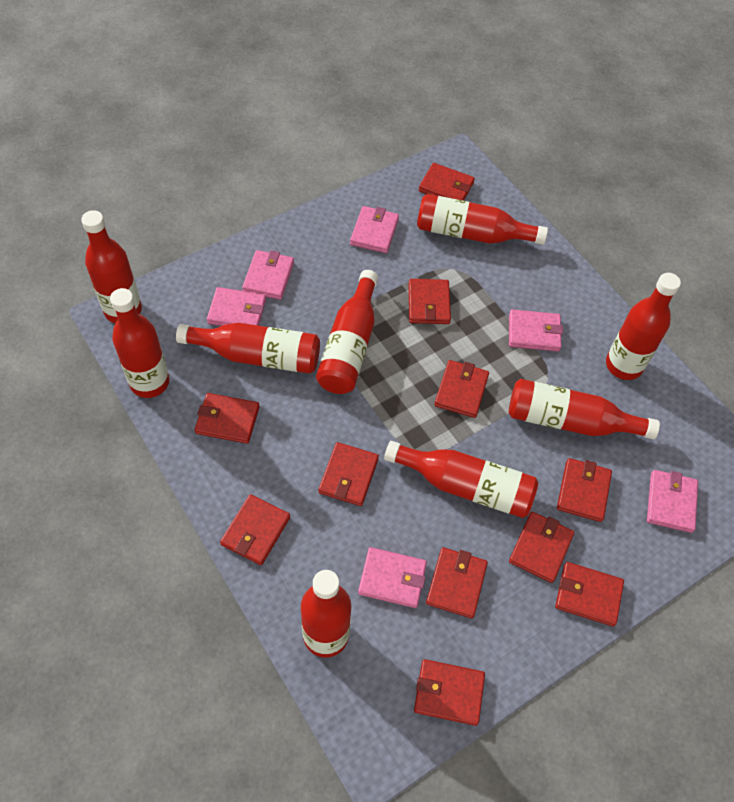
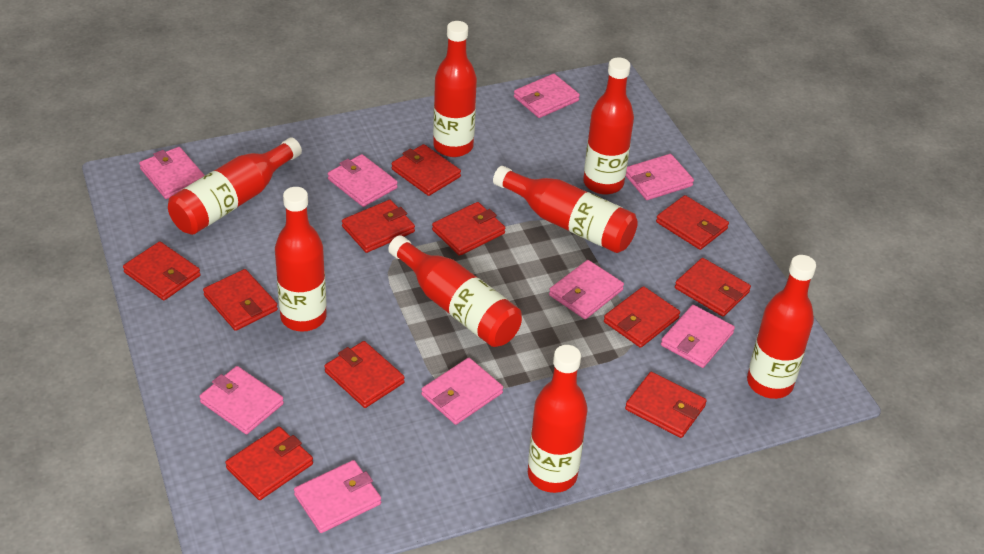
pink wallet: [207,287,266,326] [242,250,294,300] [350,206,399,253] [358,547,427,608] [509,309,563,351] [647,470,698,533] = 6 -> [139,147,205,199] [199,366,284,434] [294,460,381,533] [328,154,398,207] [421,358,503,425] [514,74,580,118] [549,260,624,319] [625,154,694,200] [661,305,735,368] = 9
red bottle: [81,210,142,323] [110,288,169,398] [176,323,320,374] [301,570,351,658] [316,270,378,394] [384,441,538,518] [417,194,548,245] [509,379,660,439] [606,273,681,380] = 9 -> [168,138,302,235] [275,187,327,332] [388,235,522,347] [433,21,477,157] [493,166,638,253] [528,345,587,493] [583,57,634,195] [747,255,816,399] = 8

